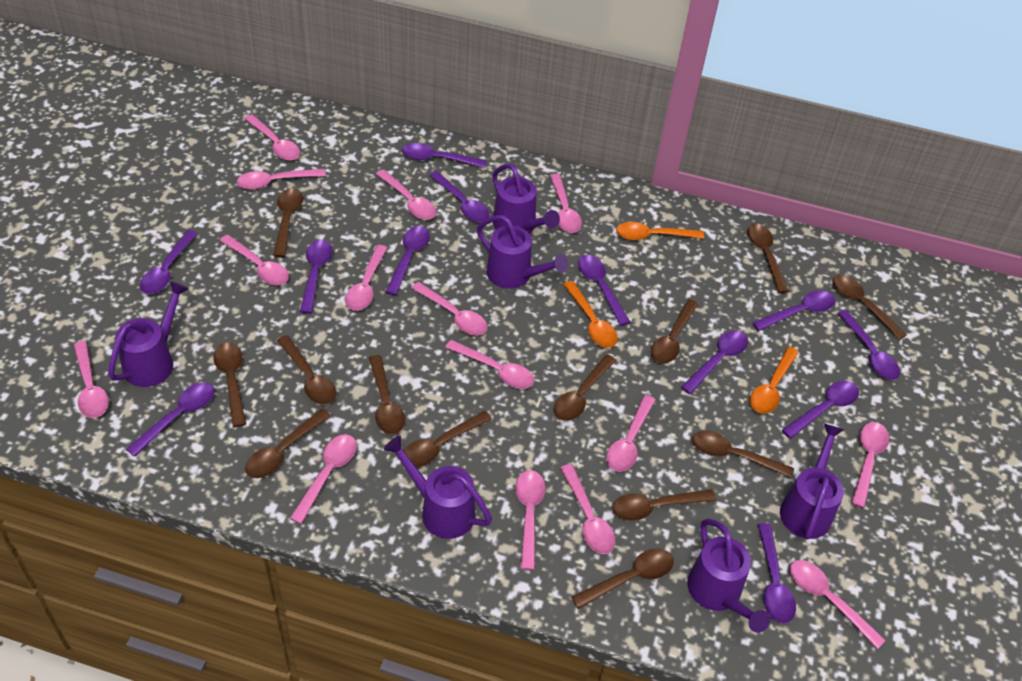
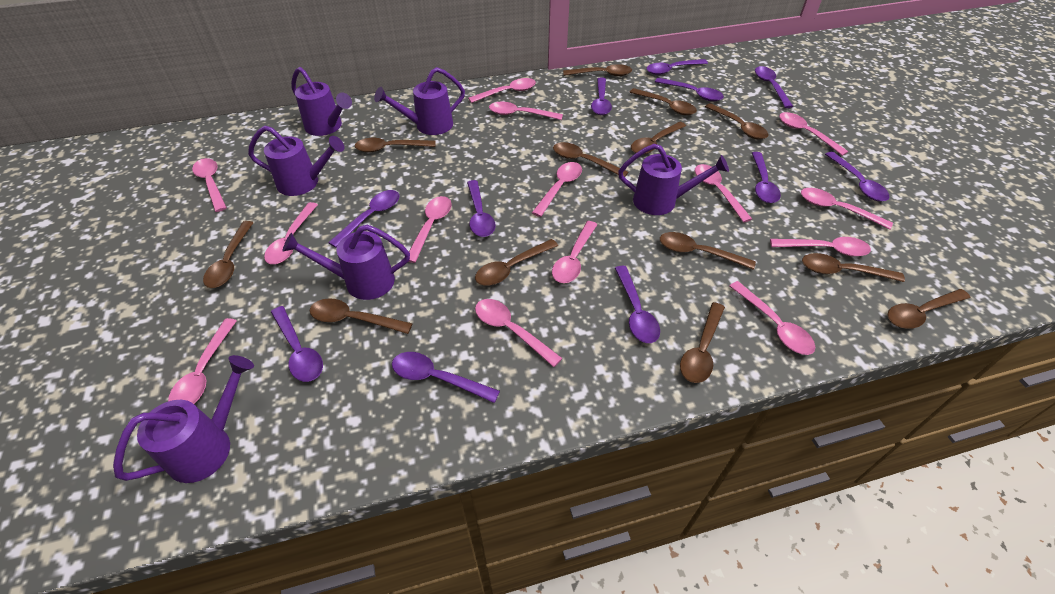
orange spoon: [563,281,618,348] [616,222,704,240] [750,347,799,414] = 3 -> none = 0
pink spoon: [74,341,109,418] [220,235,289,285] [237,169,326,190] [245,115,300,161] [289,434,357,524] [345,245,387,311] [376,169,436,220] [411,282,488,336] [445,340,534,389] [515,470,546,570] [550,174,582,233] [560,464,615,554] [607,395,655,472] [790,560,886,649] [851,422,889,508] = 15 -> [168,318,237,404] [192,158,227,212] [264,202,318,264] [408,196,452,263] [468,78,536,103] [475,299,563,367] [489,102,563,120] [532,162,582,217] [552,221,598,283] [695,164,752,223] [729,281,815,355] [770,237,871,257] [779,112,848,156] [801,188,893,230] = 14
purple spoon: [126,382,215,457] [140,230,198,294] [300,240,333,314] [386,226,430,295] [402,143,487,168] [429,171,489,222] [578,255,630,326] [681,331,748,394] [753,291,835,331] [758,523,796,623] [782,381,859,439] [837,310,900,380] = 12 -> [271,306,323,382] [328,190,400,248] [392,352,500,403] [467,180,496,237] [591,77,612,115] [615,266,660,343] [646,59,708,75] [655,78,724,101] [752,152,781,203] [755,66,793,108] [825,152,889,201] = 11

